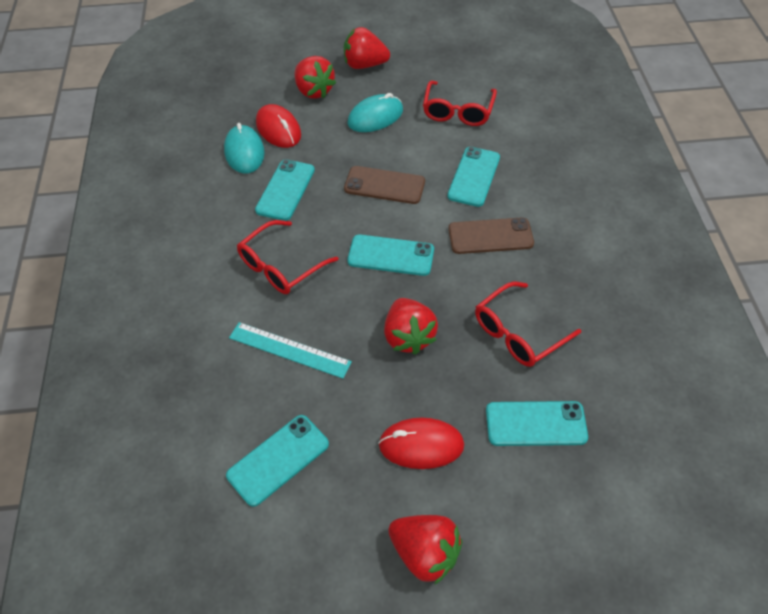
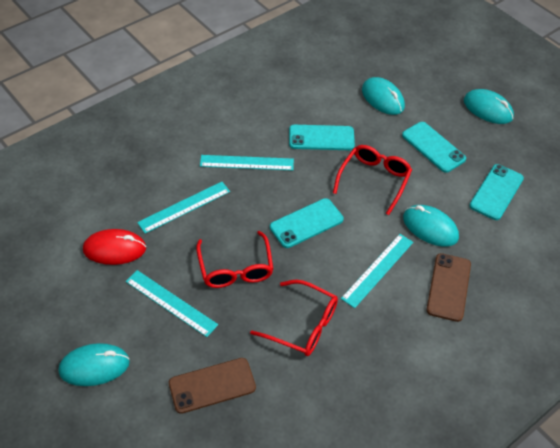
red mouse: [256,104,301,148] [378,418,464,469] = 2 -> [83,229,146,265] = 1
red strawberry: [294,56,336,99] [344,27,390,69] [384,298,438,355] [388,515,462,585] = 4 -> none = 0
turquoise mouse: [224,123,265,173] [348,93,403,132] = 2 -> [58,343,130,386] [362,77,405,115] [403,205,459,246] [464,89,514,124] = 4
turquoise phone: [226,415,329,507] [255,159,315,221] [347,234,434,276] [447,147,500,207] [486,401,588,446] = 5 -> [270,198,344,248] [289,125,355,150] [402,122,466,173] [469,164,524,220] = 4
turquoise ruler: [229,322,352,379] = 1 -> [126,270,218,337] [137,182,230,234] [200,155,294,171] [341,234,413,308] = 4

